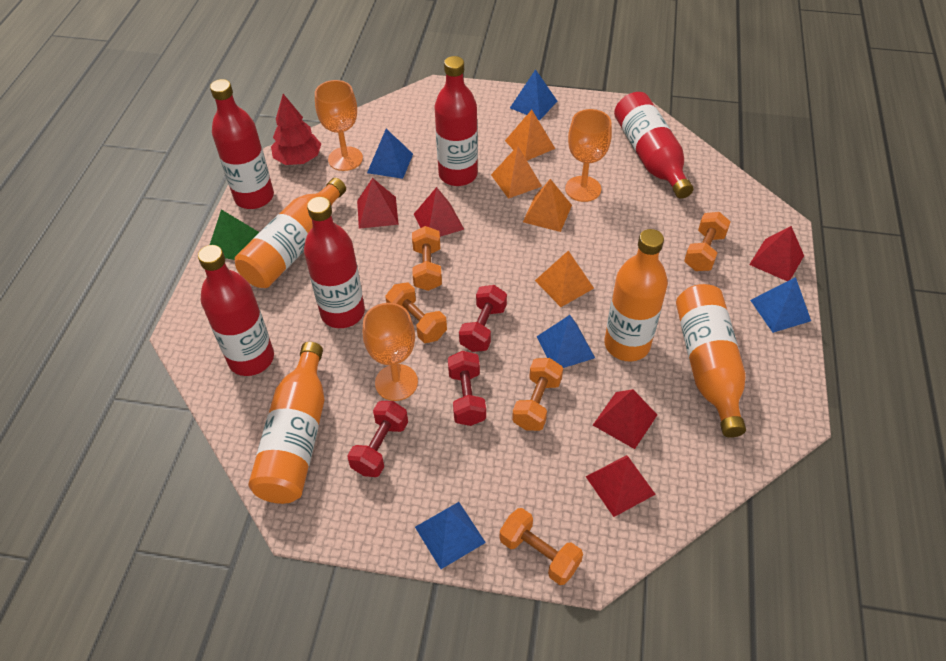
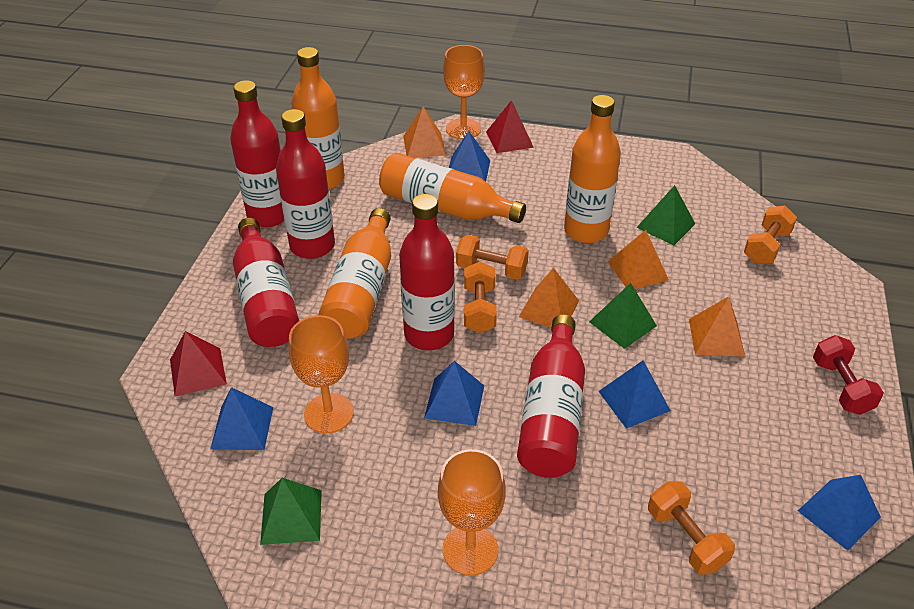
green pyramid: [210,209,259,260] = 1 -> [260,478,322,545] [589,283,657,349] [636,185,695,245] = 3
orange dumbbell: [386,282,447,343] [412,226,442,291] [500,508,583,585] [512,358,563,431] [684,212,730,271] = 5 -> [456,235,529,280] [464,262,497,333] [648,481,735,575] [744,206,797,264] = 4
red dumbbell: [347,401,408,477] [448,351,486,426] [459,285,507,352] = 3 -> [813,335,884,415] = 1
red pyramid: [357,178,399,229] [414,187,464,237] [585,455,656,517] [593,389,657,449] [749,226,804,281] = 5 -> [170,331,227,396] [486,100,534,153] = 2
red tree: [271,94,321,165] = 1 -> none = 0

